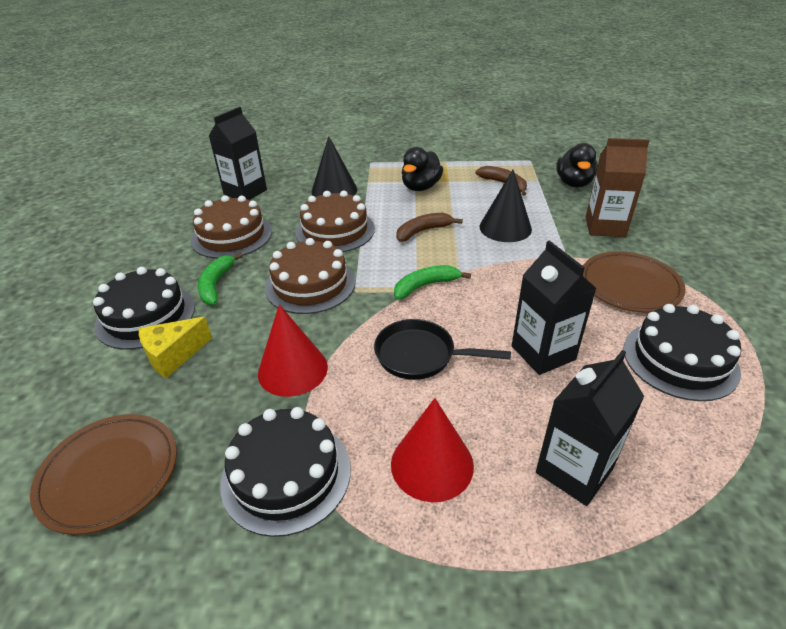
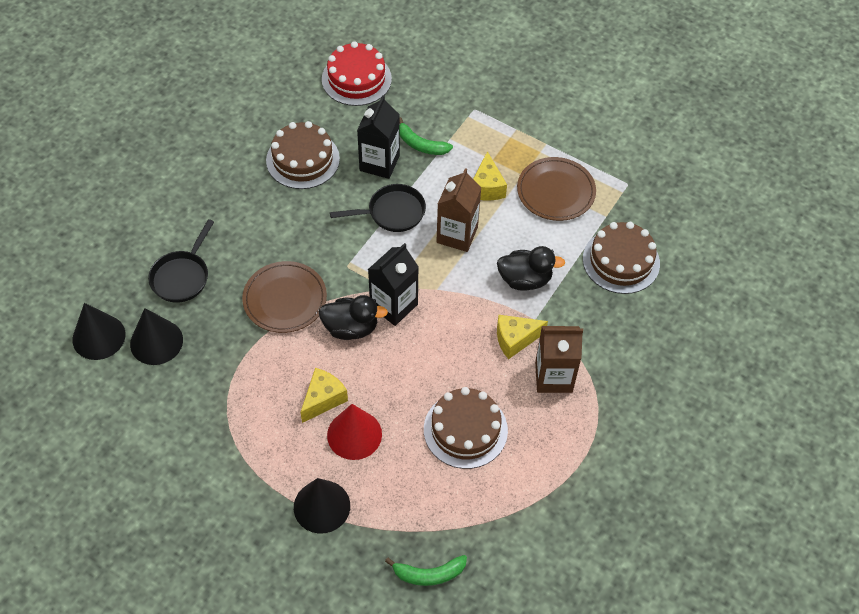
black cake: [93,267,195,350] [220,407,351,537] [623,304,741,401] = 3 -> none = 0
black carton: [209,107,267,200] [512,240,597,375] [536,350,644,506] = 3 -> [357,95,400,179] [368,243,419,326] = 2
black cone: [311,136,357,197] [480,169,532,242] = 2 -> [72,303,126,360] [130,308,183,365] [294,478,350,533] = 3
black pan: [374,319,511,380] = 1 -> [148,219,214,303] [330,184,426,232] = 2
brown banana: [396,213,463,242] [475,166,527,196] = 2 -> none = 0
brown carton: [586,138,650,237] = 1 -> [436,168,482,252] [535,326,583,393] = 2
red cake: none = 0 -> [322,41,392,106] = 1
red cone: [258,304,328,397] [391,398,474,502] = 2 -> [327,404,382,460] = 1
yellow cheese: [139,317,212,378] = 1 -> [300,368,348,423] [473,151,507,200] [497,315,548,359] = 3

